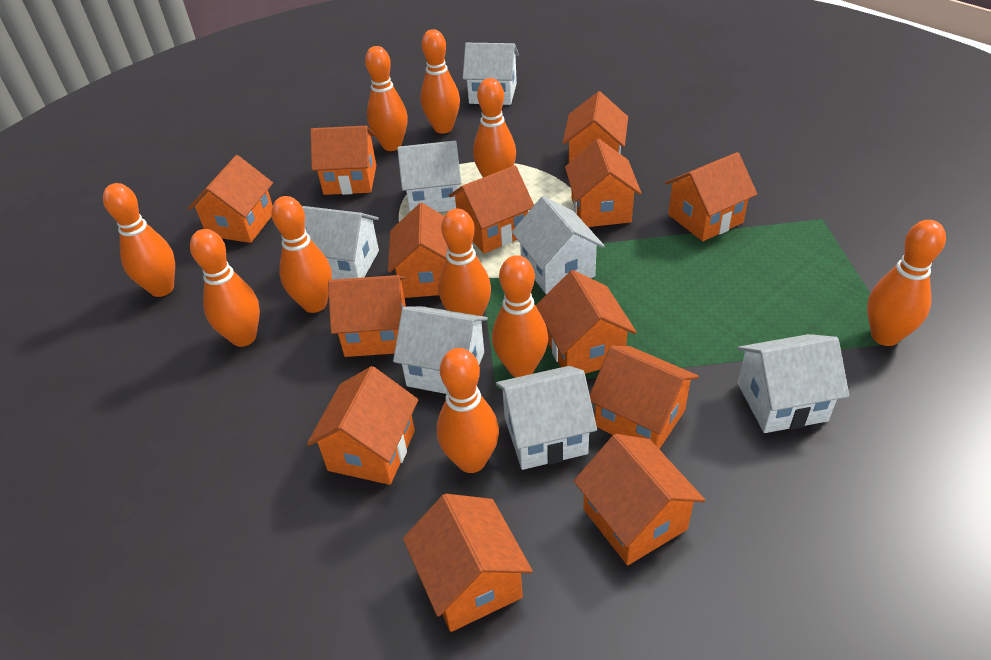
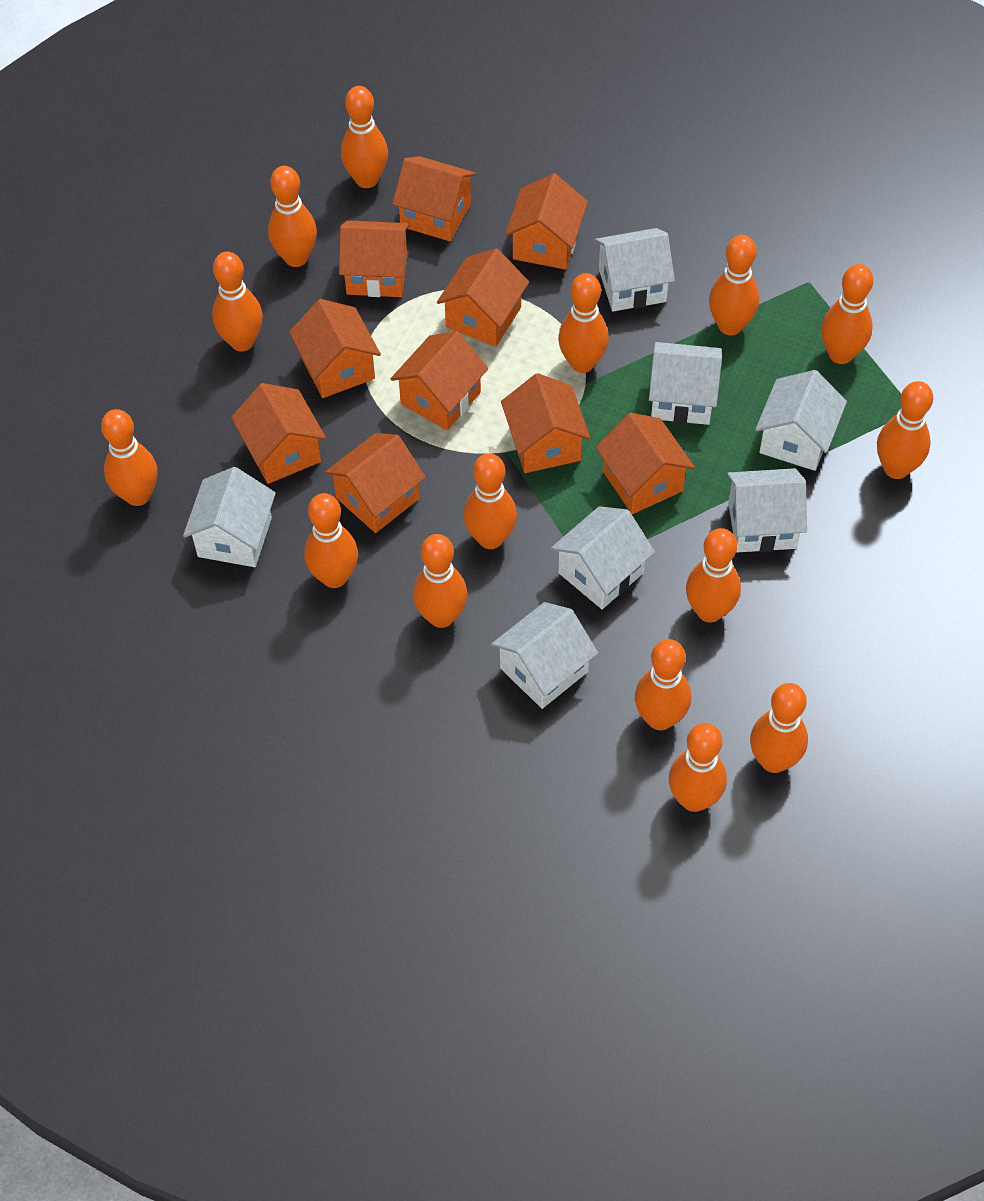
orange bowling pin: [103,183,175,297] [190,229,260,347] [271,196,332,313] [365,46,408,151] [421,29,460,134] [437,348,499,473] [439,209,491,316] [473,78,516,177] [492,255,548,377] [867,220,946,346] = 10 -> [101,409,157,506] [212,251,263,352] [268,166,317,267] [304,493,358,588] [341,86,388,188] [413,534,467,628] [463,453,517,549] [558,273,609,373] [635,639,691,730] [669,723,727,812] [686,528,741,623] [709,235,759,335] [750,683,808,773] [821,264,873,364] [877,381,933,479] = 15
orange house: [188,155,273,243] [307,366,418,485] [311,126,376,195] [328,275,406,357] [388,203,448,298] [403,494,533,632] [449,165,534,254] [536,270,637,374] [563,91,628,163] [565,138,642,227] [574,434,705,565] [590,345,699,449] [665,152,757,241] = 13 -> [231,383,326,484] [289,299,381,398] [325,433,426,533] [339,220,410,297] [391,331,488,430] [392,156,476,241] [437,248,529,347] [501,373,590,473] [505,173,588,270] [596,413,695,514] = 10

